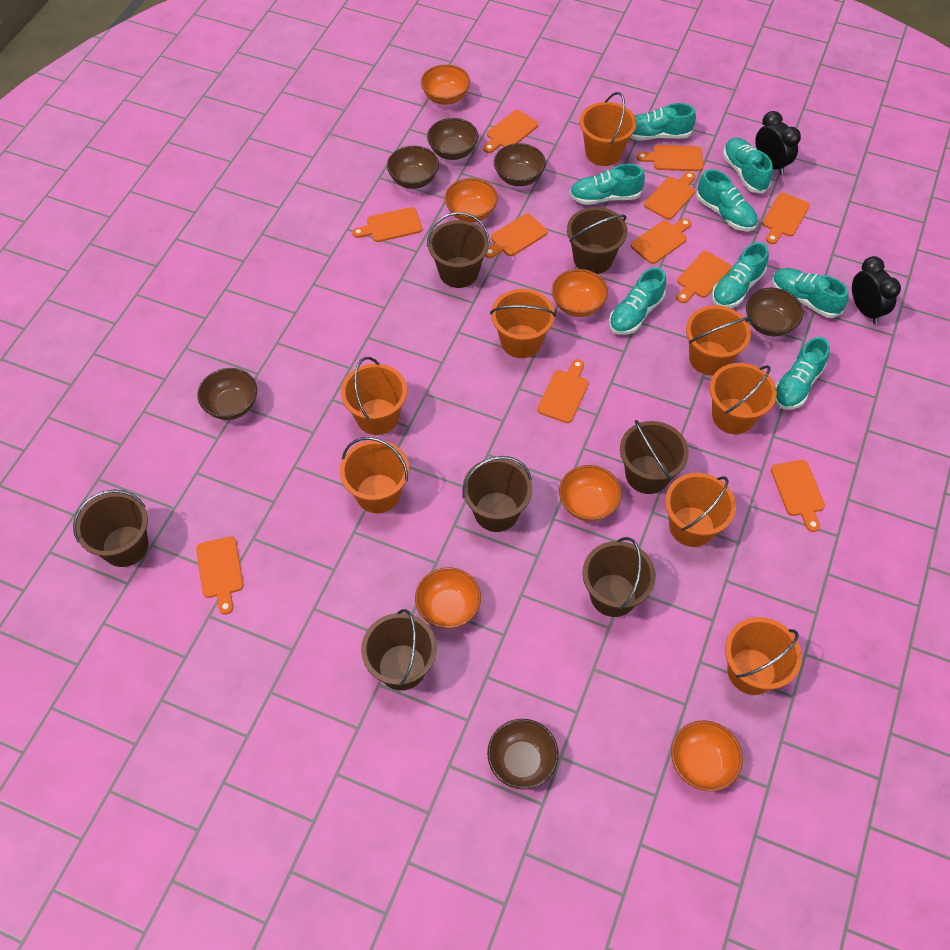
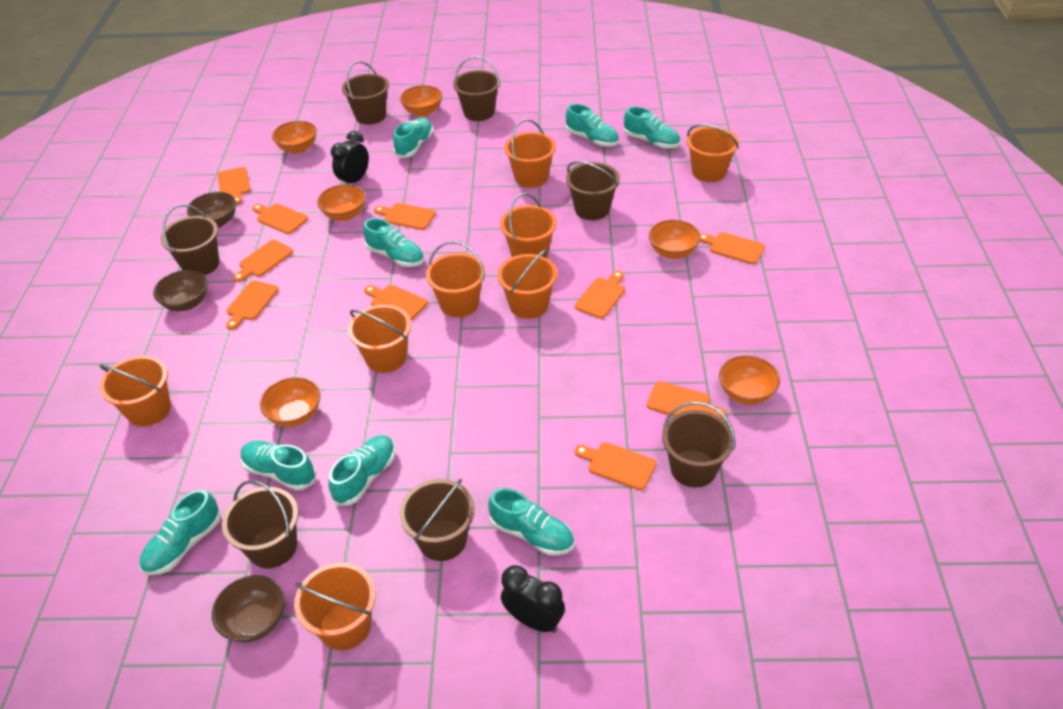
brown bowl: [197,368,257,420] [387,146,439,189] [427,118,478,160] [487,719,559,789] [494,143,546,186] [746,288,803,336] = 6 -> [153,270,208,311] [187,192,236,228] [212,575,285,643] = 3
orange cutting board: [196,536,243,615] [352,207,422,242] [483,110,538,153] [485,214,547,258] [537,359,589,423] [631,218,691,264] [636,145,703,171] [644,172,695,220] [677,251,731,303] [762,193,810,244] [771,460,825,532] = 11 -> [217,167,250,205] [226,281,279,330] [233,240,293,282] [252,204,308,234] [364,285,428,321] [374,203,436,230] [575,271,625,319] [575,442,656,490] [647,381,727,419] [700,232,765,264] = 10

